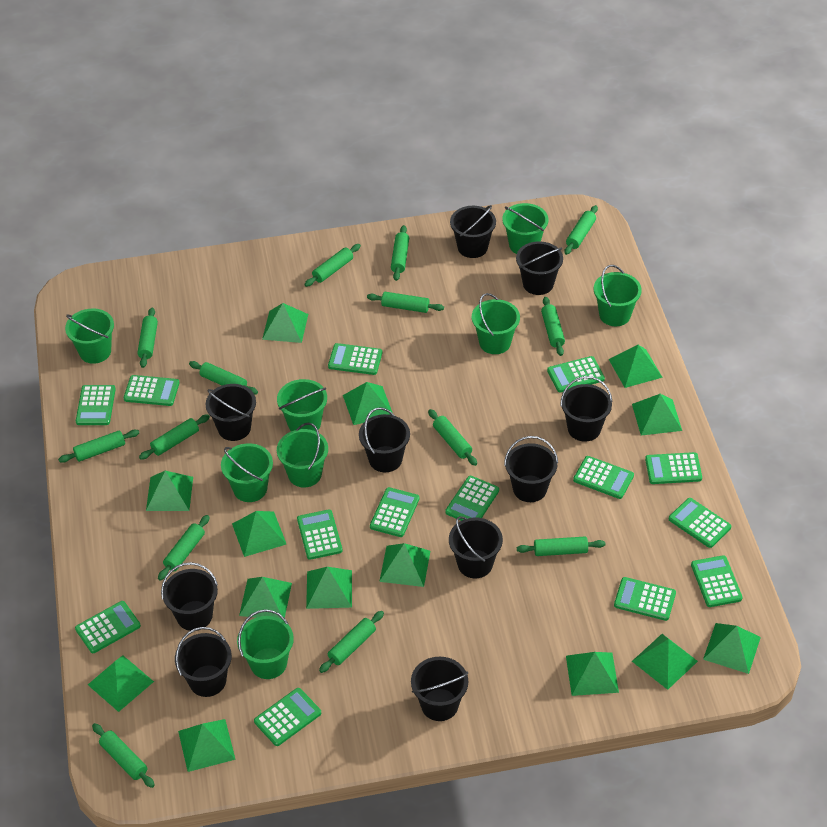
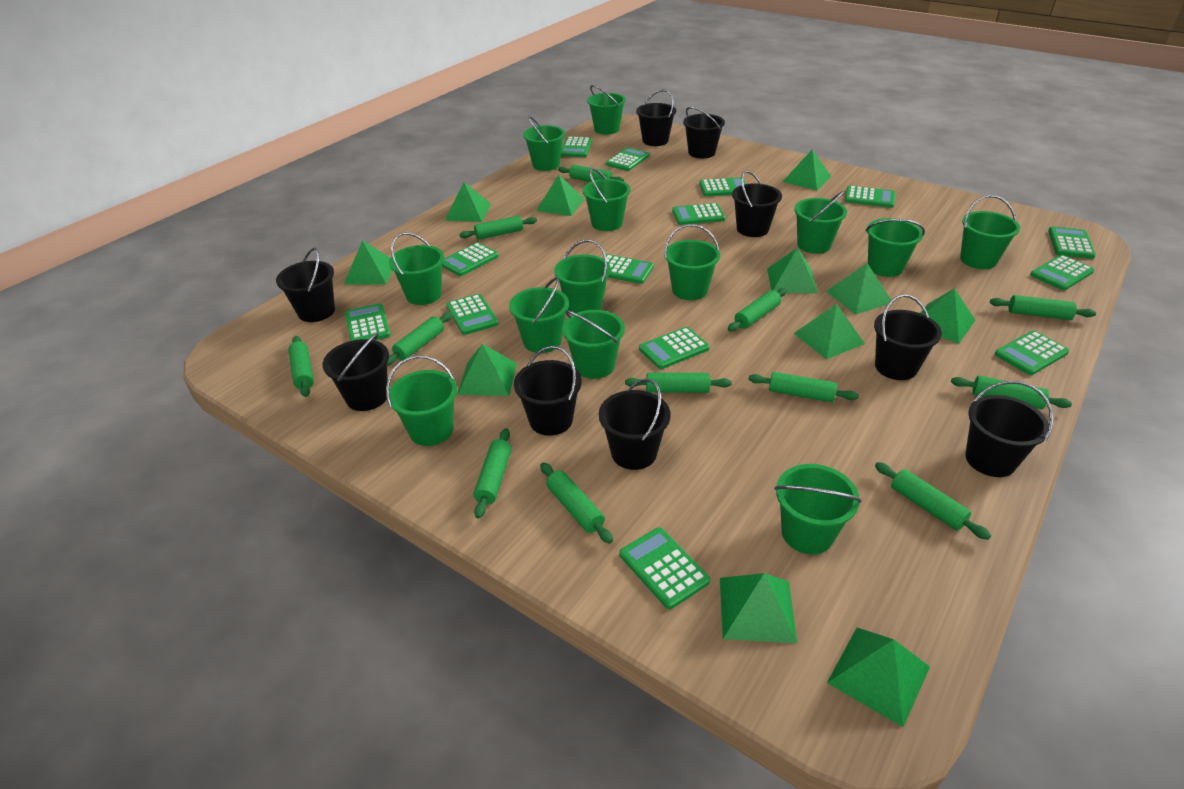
black bucket: [161,562,218,631] [175,627,232,697] [206,384,256,441] [359,407,410,472] [411,657,468,721] [449,516,503,578] [450,205,496,258] [504,436,558,502] [516,241,563,295] [560,376,613,442] = 10 -> [276,248,335,322] [322,333,389,411] [514,346,582,436] [599,379,671,470] [636,89,676,146] [683,107,725,159] [732,170,782,237] [874,294,942,380] [965,381,1054,477] = 9
green bucket: [65,308,114,364] [221,443,273,502] [237,609,294,679] [277,379,327,431] [277,423,328,488] [472,293,520,354] [502,203,548,254] [594,265,642,326] = 8 -> [386,355,457,446] [389,232,444,305] [509,278,569,353] [523,116,565,171] [554,240,611,313] [562,310,625,379] [582,168,631,231] [587,85,626,135] [664,224,720,300] [774,464,861,554] [794,191,847,254] [866,218,925,277] [960,195,1020,269] = 13
green pyramid: [88,655,154,712] [146,471,193,511] [178,719,236,772] [232,511,286,557] [239,577,292,620] [262,303,308,343] [306,567,352,609] [343,382,393,425] [379,543,430,587] [566,652,619,696] [609,345,663,388] [632,394,682,436] [632,634,698,690] [703,623,761,674] = 14 -> [344,241,393,284] [445,182,491,222] [457,344,517,396] [536,175,584,216] [720,573,797,643] [767,247,818,294] [783,150,832,191] [794,304,865,359] [826,263,891,315] [827,628,930,727] [921,288,975,344] = 11
green rolling pin: [58,430,139,463] [92,723,155,788] [137,308,158,368] [139,414,210,460] [158,515,210,580] [189,361,258,395] [304,244,361,287] [319,611,384,673] [367,292,444,313] [391,225,409,281] [428,409,477,466] [517,537,606,556] [541,297,565,356] [564,205,598,255] = 14 -> [288,336,314,397] [387,312,452,366] [459,216,537,240] [474,428,511,519] [540,462,613,544] [558,165,624,182] [625,373,732,393] [728,288,787,332] [748,372,859,402] [875,462,991,540] [951,375,1072,409] [990,295,1096,320] = 12

